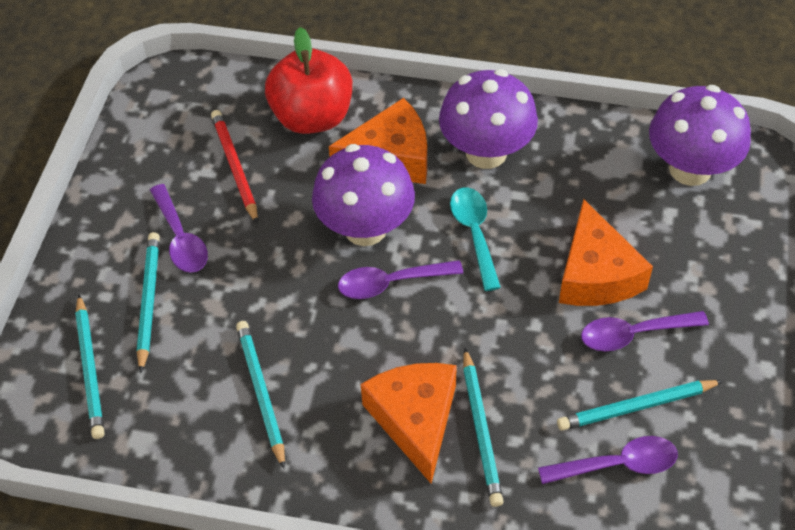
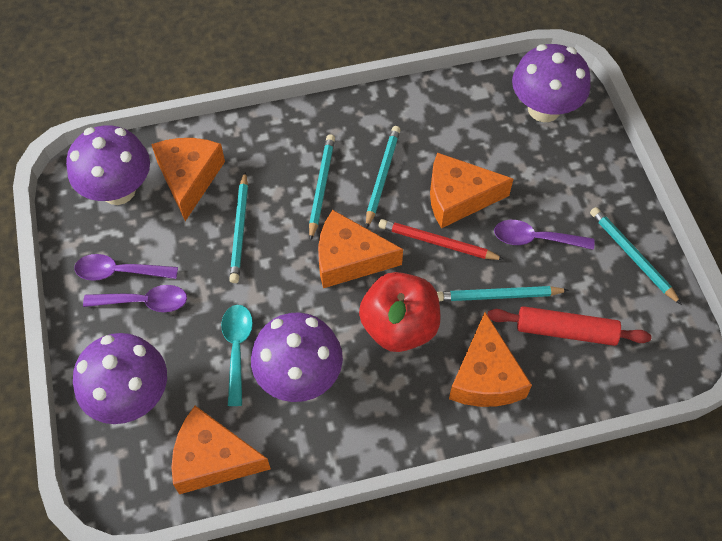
orange cheese: [329,98,427,184] [361,363,457,483] [559,199,653,306] = 3 -> [151,138,225,221] [171,406,271,494] [318,210,403,288] [430,152,513,228] [449,312,532,407] = 5
purple mushroom: [312,144,415,246] [439,69,538,169] [649,85,751,186] = 3 -> [66,125,150,205] [73,333,167,424] [251,312,343,402] [512,44,591,122] = 4
purple spoon: [150,184,208,273] [338,260,463,299] [538,436,678,484] [581,311,709,351] = 4 -> [74,254,178,281] [83,285,187,312] [494,220,595,250] = 3
red rolling pin: none = 0 -> [487,306,651,346] = 1

